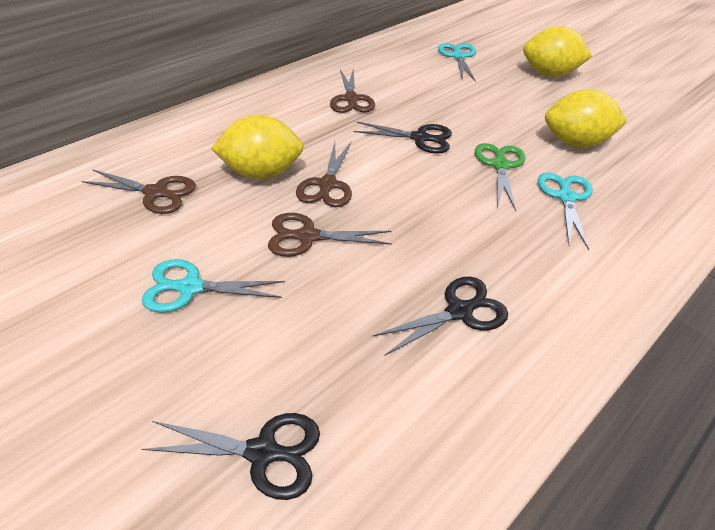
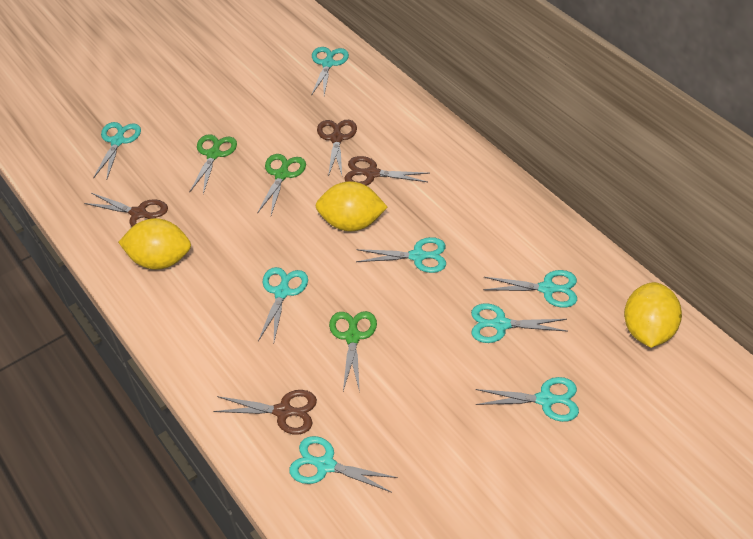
black scissors: [141,413,320,500] [354,122,452,154] [372,276,508,356] = 3 -> none = 0
green scissors: [475,143,526,211] = 1 -> [190,134,237,194] [257,154,306,215] [329,311,377,392] = 3
turquoise scissors: [142,259,285,313] [438,43,476,82] [538,172,592,250] = 3 -> [93,122,141,179] [258,267,308,341] [289,436,398,493] [311,47,349,96] [356,237,446,273] [471,303,568,343] [476,377,579,422] [483,270,577,308] = 8

